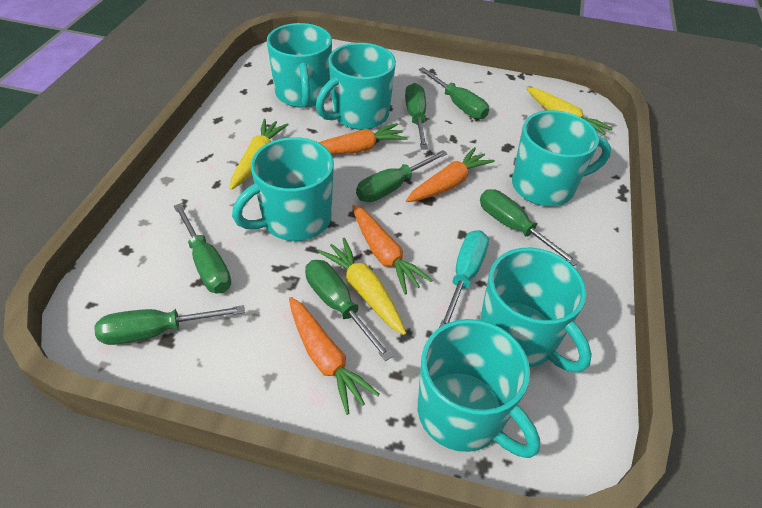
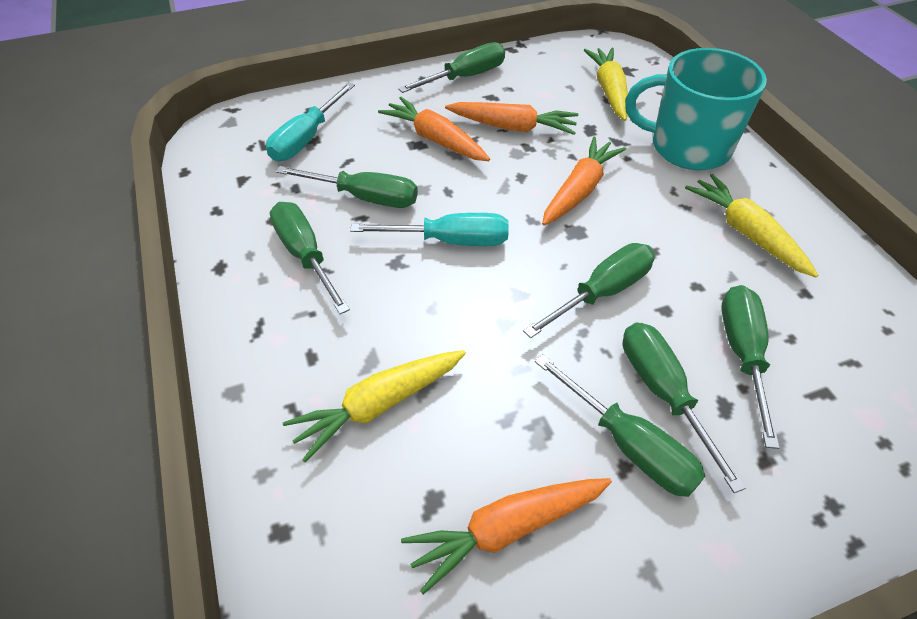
turquoise mug: [232,137,334,241] [267,23,332,108] [316,43,396,130] [418,319,540,458] [480,248,592,373] [512,110,611,206] = 6 -> [625,48,767,170] = 1
turquoise screwdriver: [439,230,489,328] = 1 -> [266,82,355,161] [350,213,509,246] = 2

